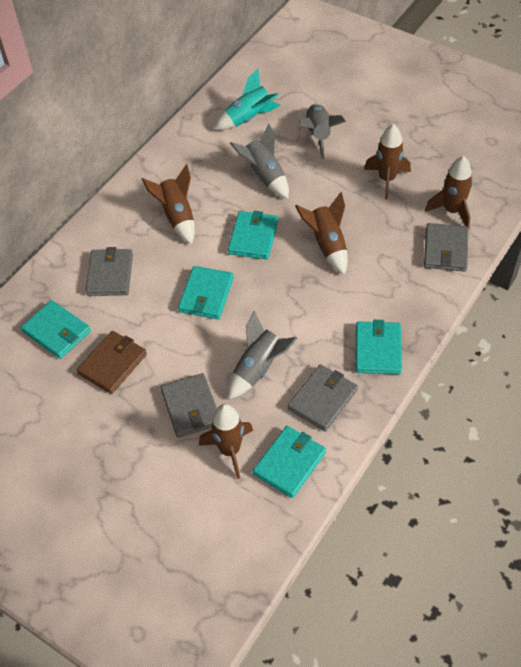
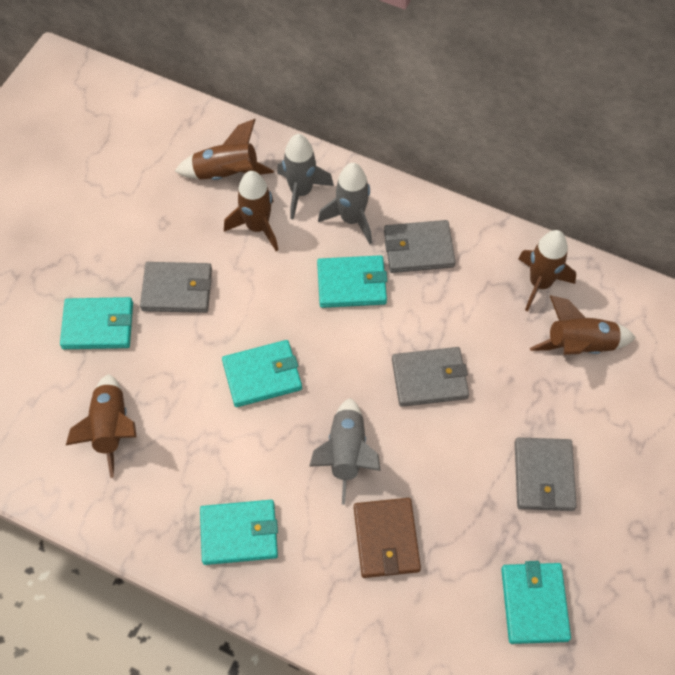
turquoise rocket: [214,69,281,130] = 1 -> none = 0

